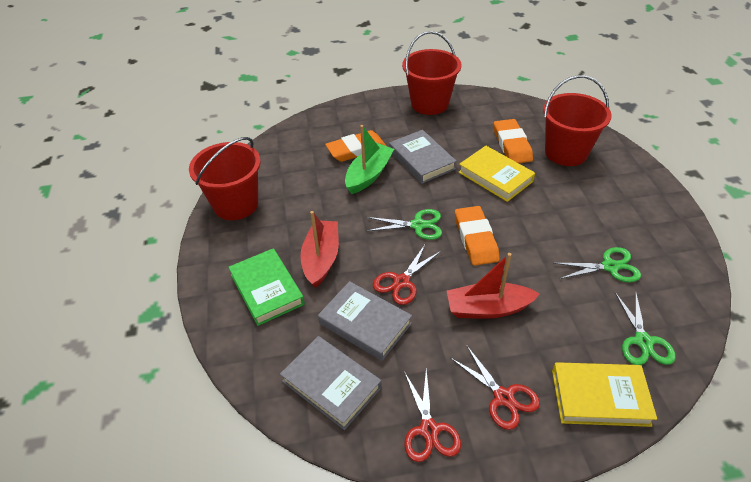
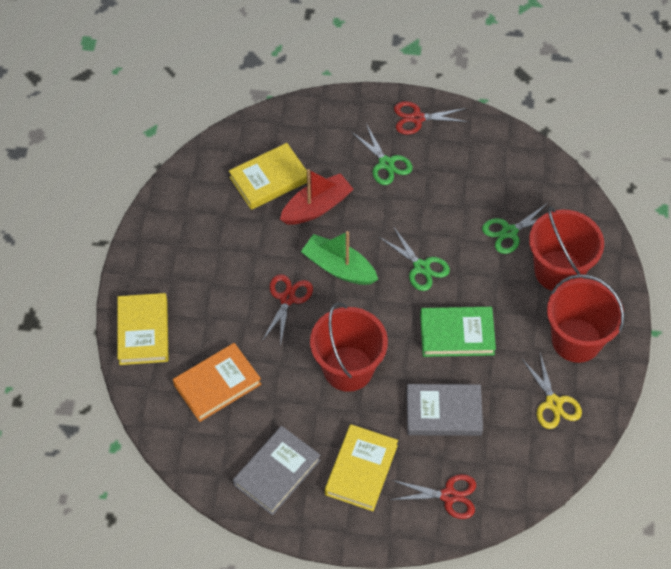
grey book: [280,336,382,430] [318,281,412,361] [389,130,456,184] = 3 -> [233,426,321,515] [407,384,483,436] = 2
orange book: none = 0 -> [173,343,261,422] = 1
orange eraser: [325,130,386,162] [455,206,500,266] [494,119,533,163] = 3 -> none = 0
red boat: [300,211,339,288] [447,253,539,319] = 2 -> [280,169,354,225] = 1
yellow book: [458,146,535,202] [552,362,657,427] = 2 -> [117,293,169,365] [229,143,307,210] [325,424,398,511] = 3
yellow scissors: none = 0 -> [522,353,582,429] = 1

